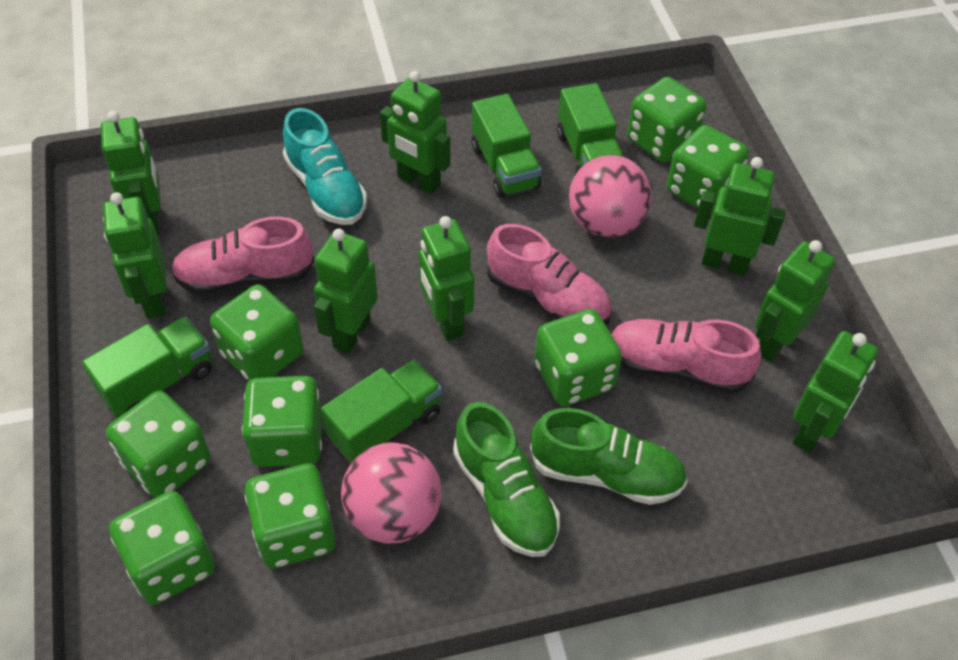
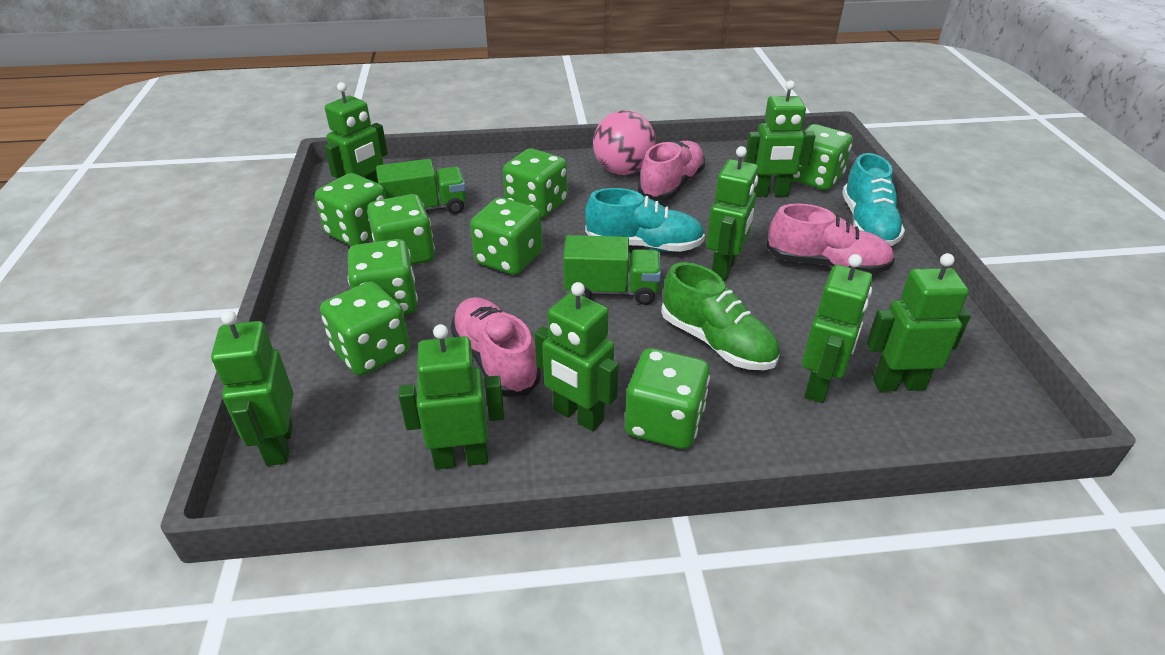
green shoe: [453,402,560,557] [530,408,687,505] = 2 -> [661,262,779,370] = 1
green truck: [82,317,212,417] [321,359,442,463] [471,94,541,198] [557,83,624,174] = 4 -> [376,159,466,214] [563,235,661,305] = 2
pink ball: [341,443,441,544] [569,155,652,238] = 2 -> [593,110,656,175] = 1
turquoise shoe: [283,108,367,225] = 1 -> [585,188,705,252] [842,153,905,246] = 2

